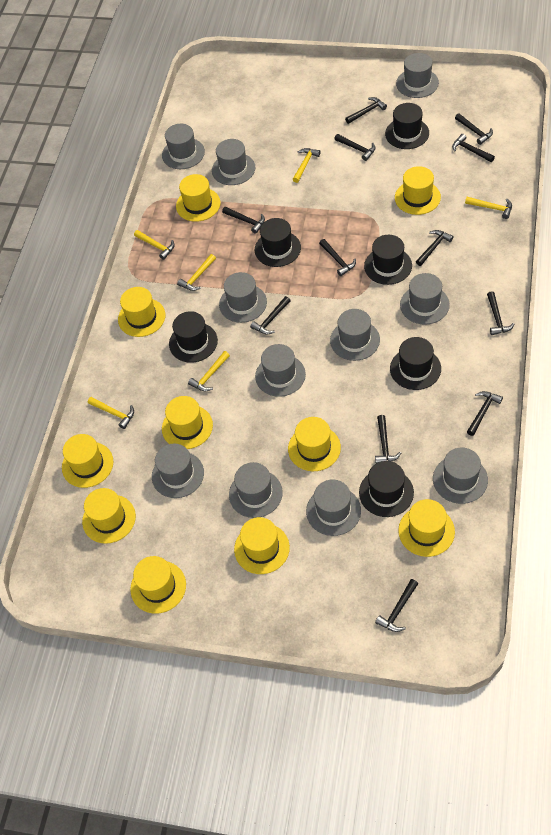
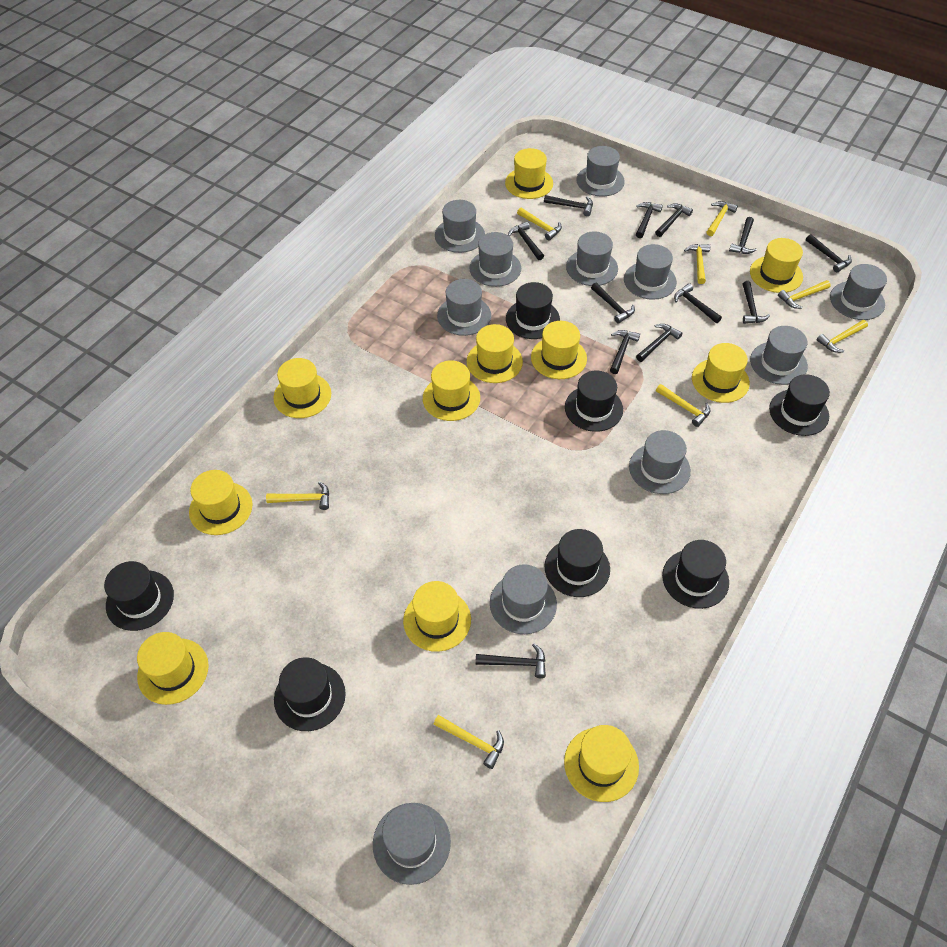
black hat: [169,311,218,363] [255,218,301,267] [359,461,414,517] [364,235,412,285] [385,103,429,149] [390,337,441,390] = 6 -> [104,561,174,631] [274,657,346,731] [506,282,560,339] [544,529,610,597] [565,371,623,432] [662,540,729,609] [769,374,830,436] = 7
yellow hammer: [88,397,134,429] [134,230,175,260] [177,254,216,291] [188,351,230,392] [293,148,321,183] [465,197,512,219] = 6 -> [266,482,329,510] [433,715,504,769] [517,207,562,241] [656,384,710,427] [684,244,710,284] [707,201,738,236] [778,280,831,309] [817,320,868,353] = 8
yellow hat: [62,434,113,488] [82,488,136,544] [118,287,165,337] [130,556,186,614] [162,396,213,449] [176,174,220,222] [234,517,290,574] [288,417,341,471] [395,166,441,215] [398,499,455,557] = 10 -> [137,632,209,705] [189,470,252,535] [273,358,331,418] [403,581,471,652] [423,360,480,421] [467,324,523,383] [505,148,553,199] [531,321,587,379] [564,725,639,802] [692,343,750,403] [750,238,803,293] = 11

